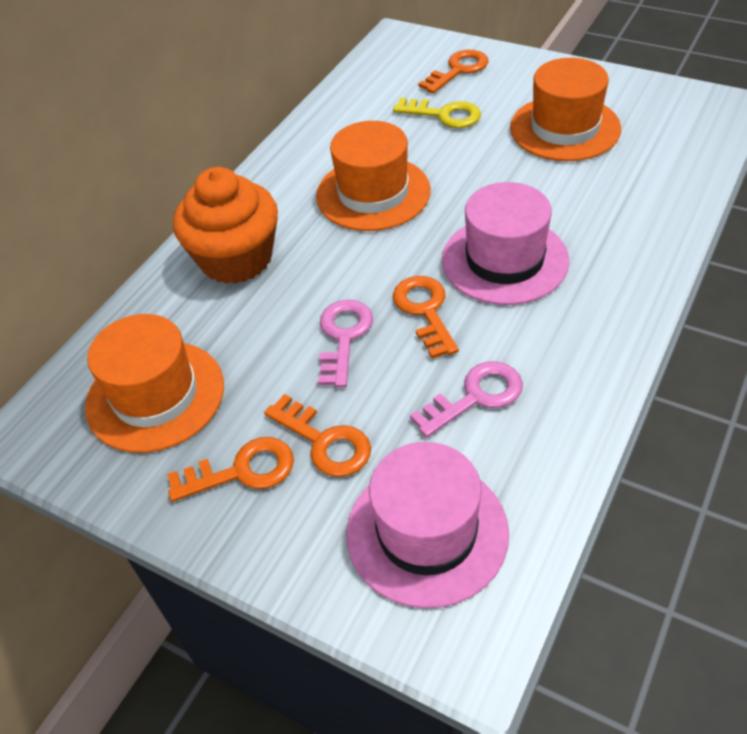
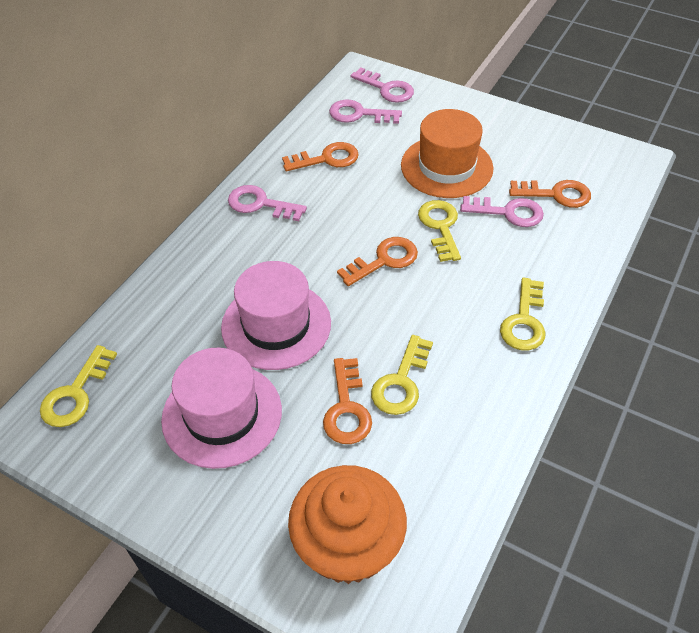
orange hat: [85,314,224,453] [316,121,431,231] [510,58,621,161] = 3 -> [401,109,494,198] = 1
pink key: [318,300,373,387] [410,361,523,438] = 2 -> [228,185,307,221] [329,99,402,124] [350,68,414,103] [460,196,544,227] = 4
yellow key: [393,98,481,128] = 1 -> [40,345,117,427] [371,335,433,415] [418,200,461,262] [500,278,545,351] = 4

